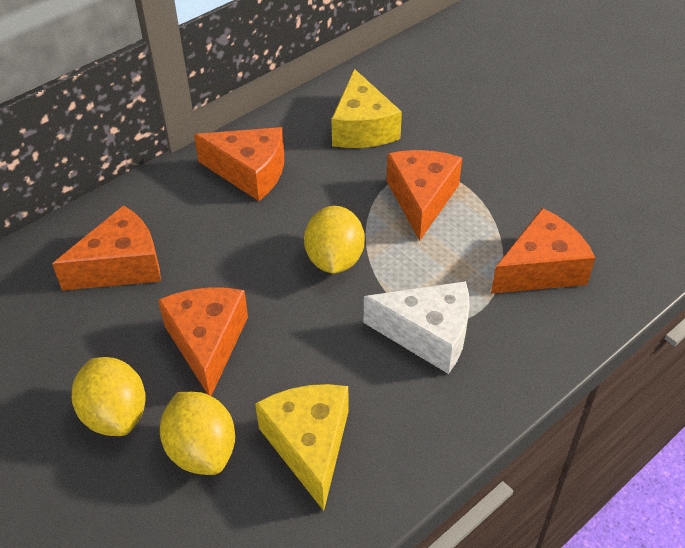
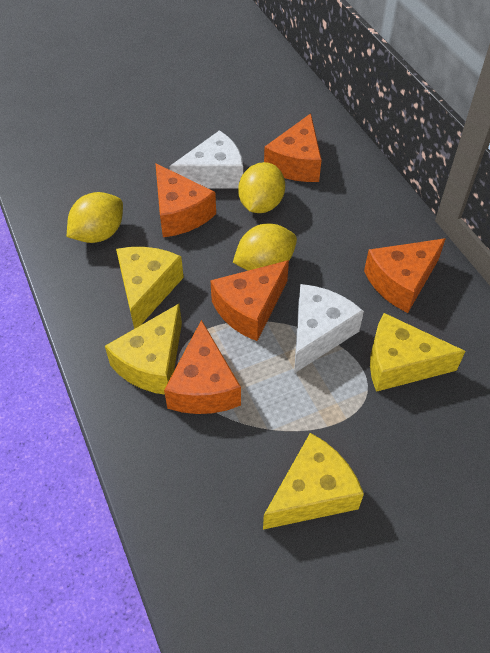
white cheese: [364,281,470,374] = 1 -> [169,130,243,189] [294,284,364,373] = 2
yellow cheese: [255,384,349,511] [331,69,402,148] = 2 -> [105,304,182,395] [116,247,184,329] [263,433,364,530] [370,313,465,392] = 4

